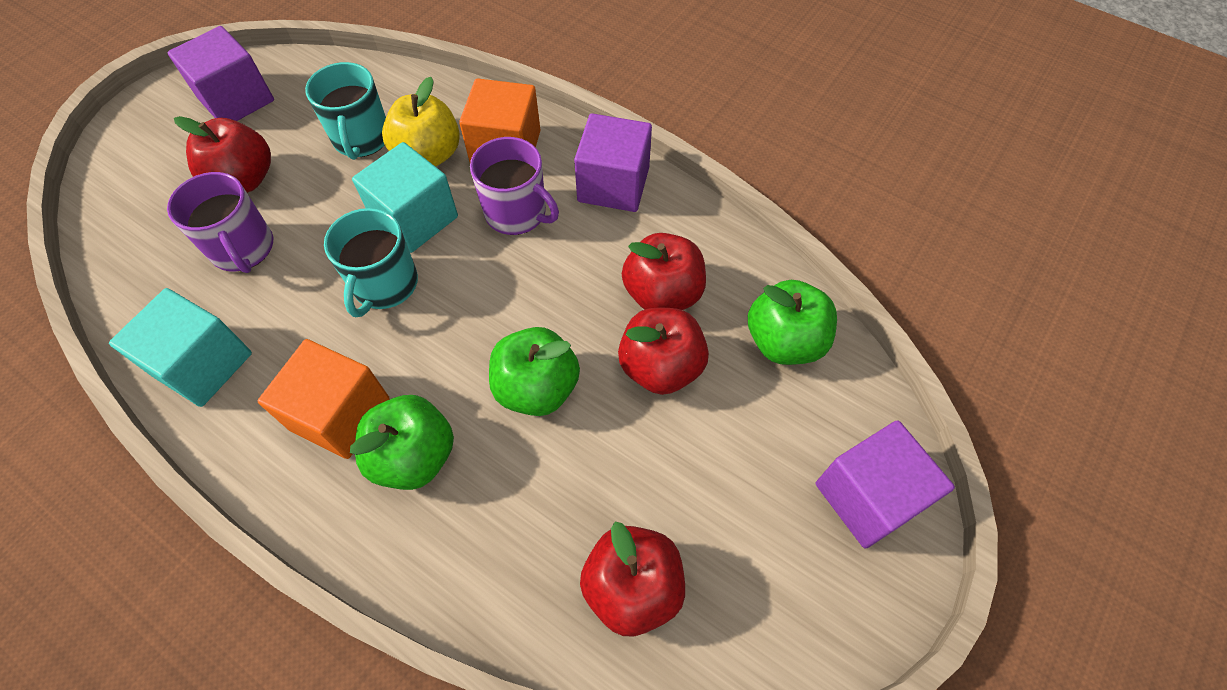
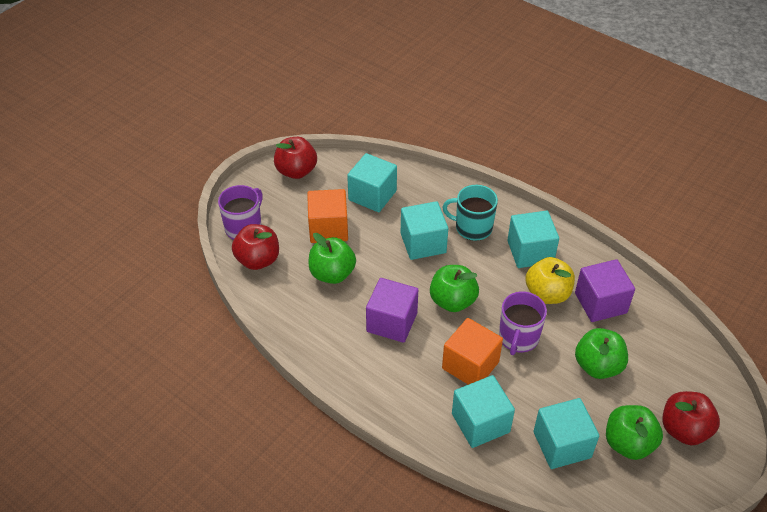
green apple: [350,395,454,490] [489,327,580,416] [748,280,837,365] = 3 -> [308,233,356,284] [430,265,479,312] [575,328,628,379] [606,405,663,460] = 4
purple cube: [168,26,274,121] [574,113,652,212] [816,420,955,548] = 3 -> [366,278,418,343] [575,259,635,322] = 2
red apple: [174,116,271,193] [580,522,685,636] [618,308,709,395] [622,233,706,310] = 4 -> [232,224,279,270] [274,137,317,179] [662,391,720,445] = 3
turquoise cube: [109,288,252,407] [352,142,458,253] = 2 -> [347,153,397,212] [401,201,448,260] [452,375,515,448] [507,211,559,268] [534,398,599,469] = 5
turquoise mug: [305,62,386,160] [324,208,418,317] = 2 -> [442,185,498,241] = 1

